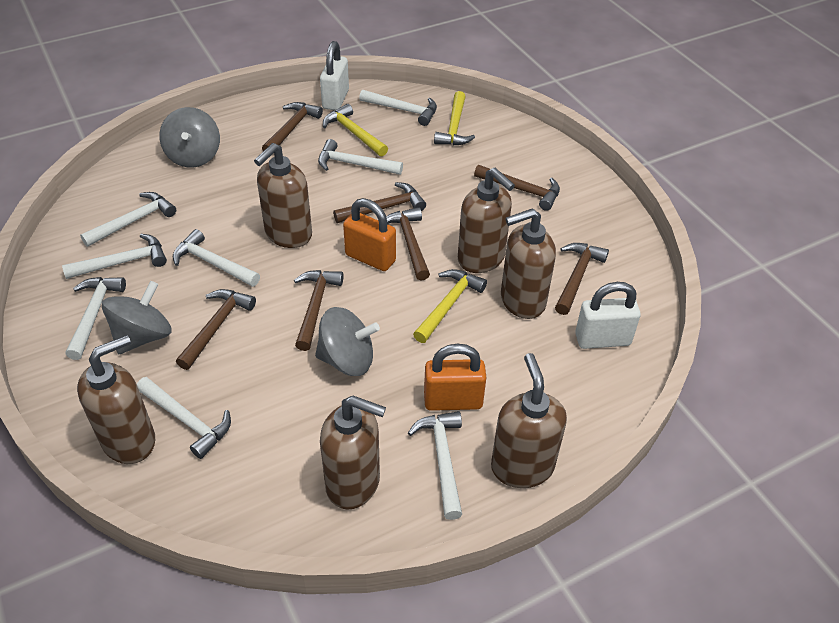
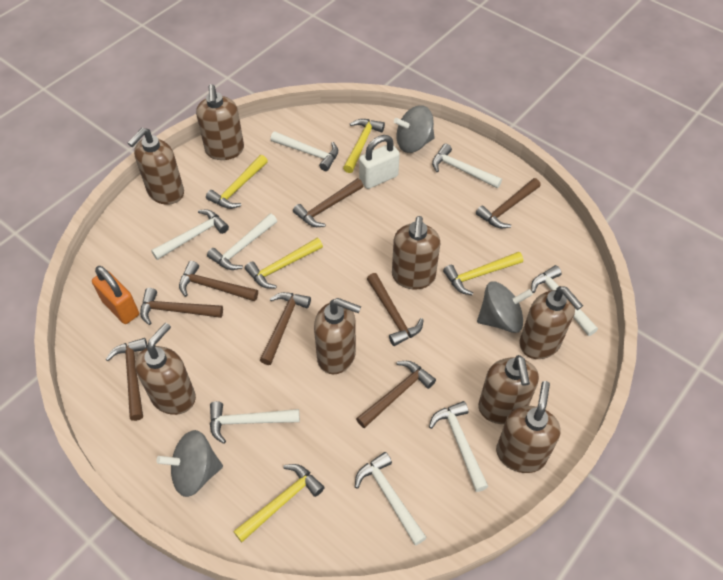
brown hammer: [176,289,256,370] [262,102,323,151] [294,270,343,351] [333,182,426,223] [386,207,430,281] [474,165,560,211] [555,243,609,315] = 7 -> [106,338,148,421] [140,288,223,325] [179,261,258,301] [260,292,311,365] [293,178,363,227] [356,361,436,428] [367,273,424,346] [476,178,541,228] = 8
brown soap dispenser: [77,335,155,464] [254,143,312,248] [320,396,386,510] [458,168,515,273] [491,353,567,488] [501,208,556,319] = 6 -> [128,128,184,205] [135,323,196,415] [196,84,244,160] [314,298,361,374] [392,216,440,289] [478,355,539,424] [496,381,560,473] [519,286,583,359] = 8
orange padlock: [343,198,396,271] [424,344,486,411] = 2 -> [92,266,139,324] = 1
white padlock: [320,41,349,110] [575,282,641,349] = 2 -> [359,135,400,189] = 1
yellow hammer: [323,104,388,156] [413,269,487,343] [434,91,475,145] = 3 -> [206,155,268,209] [233,464,325,542] [245,238,323,288] [343,119,385,173] [443,252,523,295] = 5

